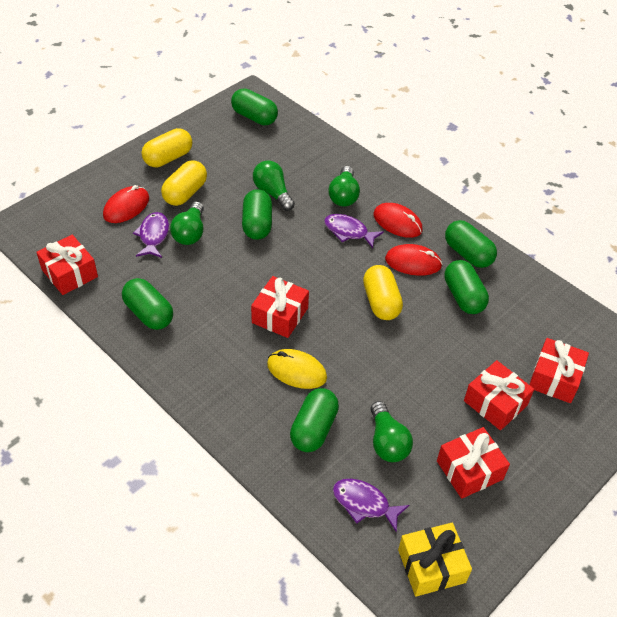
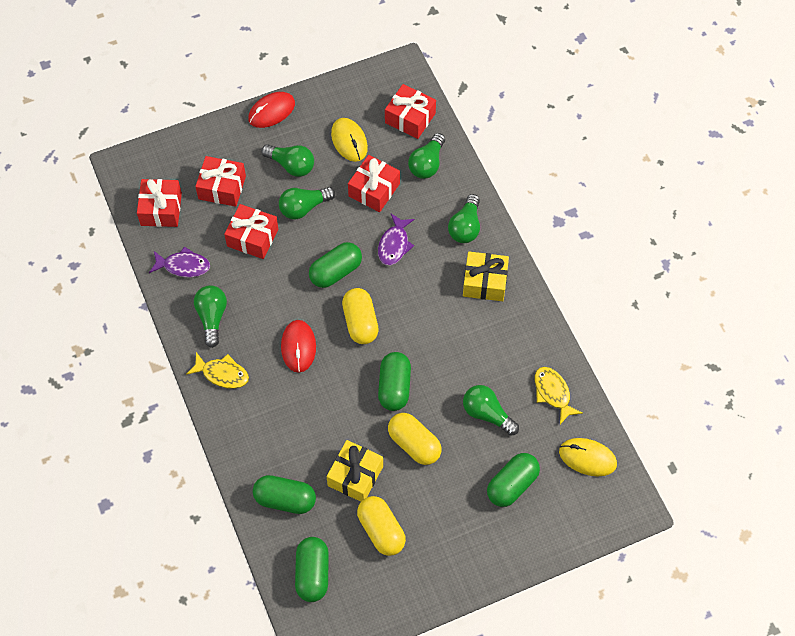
green capsule: [122,278,173,330] [231,88,278,125] [242,189,272,240] [290,388,339,452] [444,260,489,314] [445,220,497,268] = 6 -> [253,475,316,514] [295,537,329,602] [309,242,362,288] [378,352,411,411] [487,453,540,507] = 5
green light bulb: [170,201,204,245] [253,160,295,211] [328,166,360,207] [371,401,413,462] = 4 -> [194,285,227,348] [261,144,314,177] [279,187,335,220] [408,133,445,179] [448,194,480,243] [463,385,519,436] = 6
purple fish: [133,212,169,258] [324,214,384,248] [333,479,409,532] = 3 -> [149,247,210,277] [378,214,414,265] = 2
red mouse: [103,185,149,223] [374,203,423,238] [385,244,443,276] = 3 -> [248,92,295,128] [281,320,316,373] = 2
yellow fish: none = 0 -> [186,352,249,389] [534,367,583,424] = 2
yellow gift: [398,523,472,597] = 1 -> [327,440,383,502] [463,252,509,301] = 2
yellow mouse: [267,349,327,389] = 1 -> [331,118,368,162] [559,438,617,476] = 2

